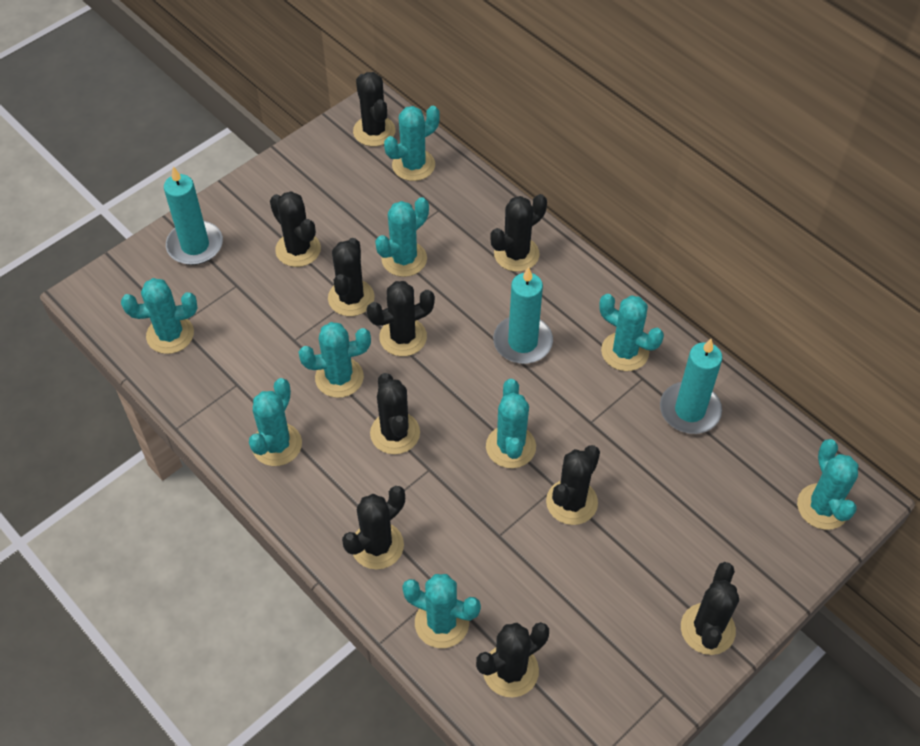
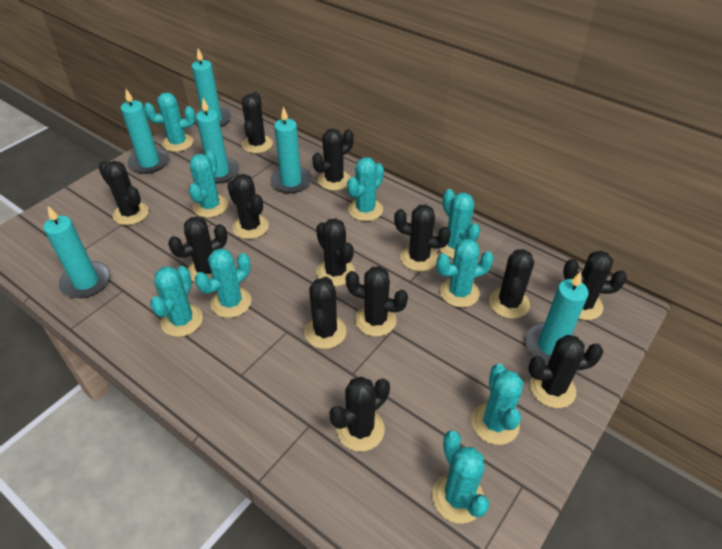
black cactus: [270,191,321,267] [328,238,375,316] [342,486,405,570] [353,72,395,146] [367,281,435,356] [370,373,420,454] [476,622,549,697] [490,194,547,272] [546,445,600,525] [681,562,739,655] = 10 -> [99,161,149,225] [168,217,227,282] [227,174,269,239] [242,92,273,153] [304,277,347,349] [312,129,353,191] [316,218,355,286] [329,376,390,452] [345,266,408,337] [394,205,451,271] [489,249,534,319] [528,335,604,408] [563,250,627,320] = 13
turquoise candle: [164,166,223,265] [493,267,553,364] [660,339,722,434] = 3 -> [44,206,110,298] [121,89,169,174] [192,49,231,127] [196,98,239,184] [270,107,312,193] [525,271,589,364] = 6

